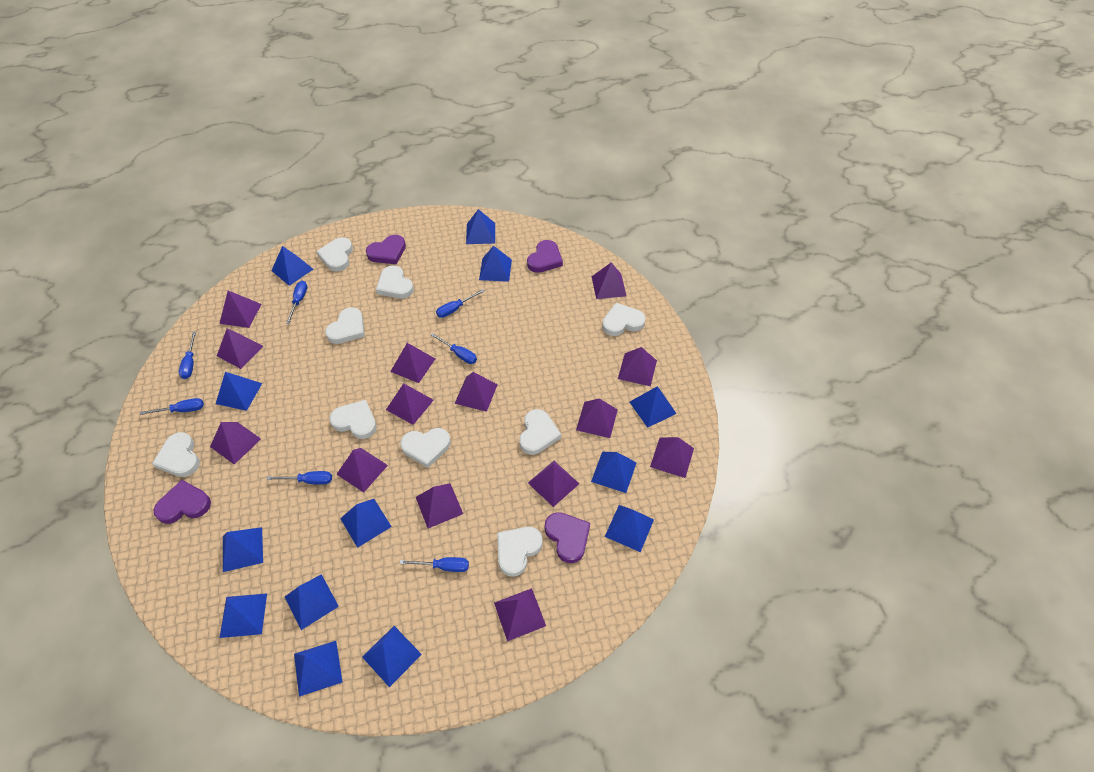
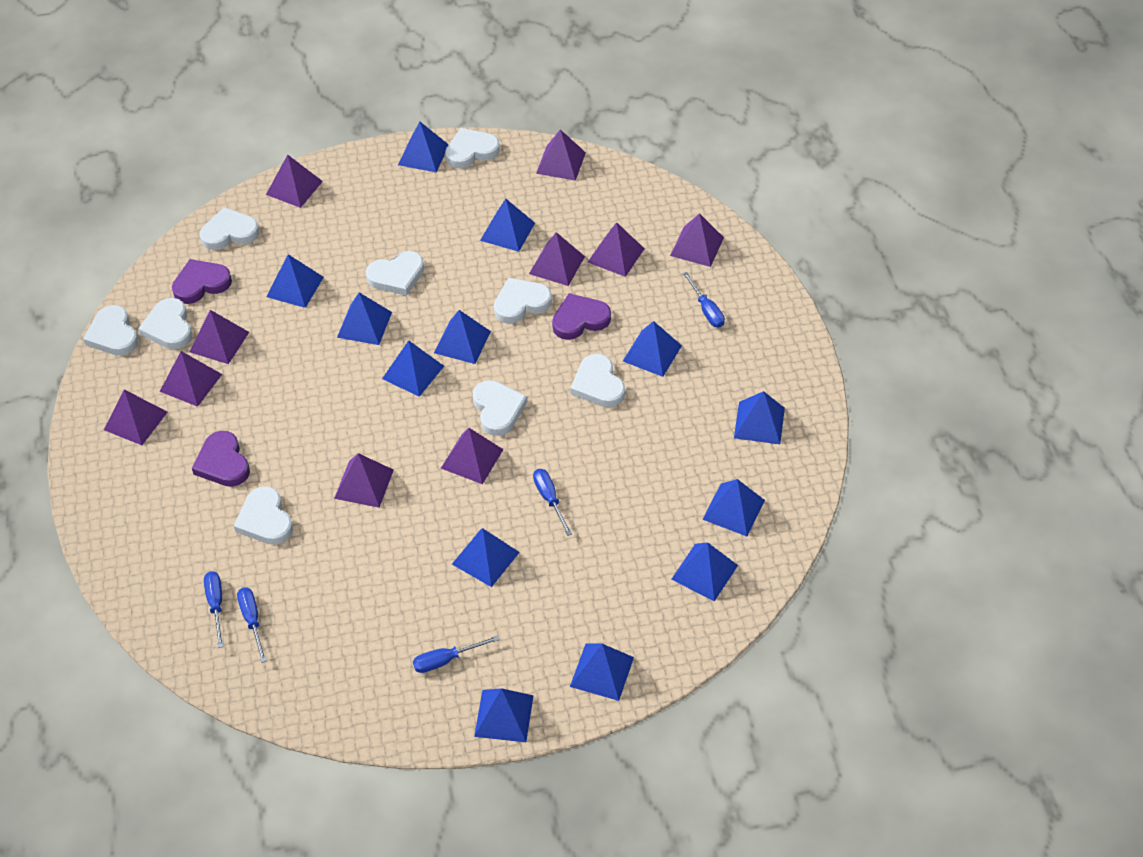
blue screwdriver: [140,398,204,415] [179,332,196,379] [267,471,332,484] [286,281,307,324] [400,557,469,572] [431,333,477,364] [436,289,485,318] = 7 -> [204,571,223,648] [237,587,267,663] [413,636,499,673] [533,469,572,536] [683,272,725,328] = 5
purple heart: [153,480,211,524] [366,235,406,264] [527,240,563,273] [545,512,590,563] = 4 -> [172,259,232,304] [192,431,250,487] [552,293,611,340] = 3
purple pyramid: [210,422,261,465] [217,328,264,369] [219,291,261,328] [337,448,388,492] [386,383,434,425] [390,343,435,383] [416,483,463,528] [455,372,498,412] [494,588,546,641] [528,461,579,507] [576,399,618,438] [592,262,626,299] [618,347,657,386] [650,437,694,478] = 14 -> [104,389,167,445] [160,351,222,407] [189,310,249,364] [266,155,323,208] [334,453,394,508] [441,428,503,484] [529,232,585,286] [536,129,586,181] [588,222,645,277] [670,213,724,267] = 10

